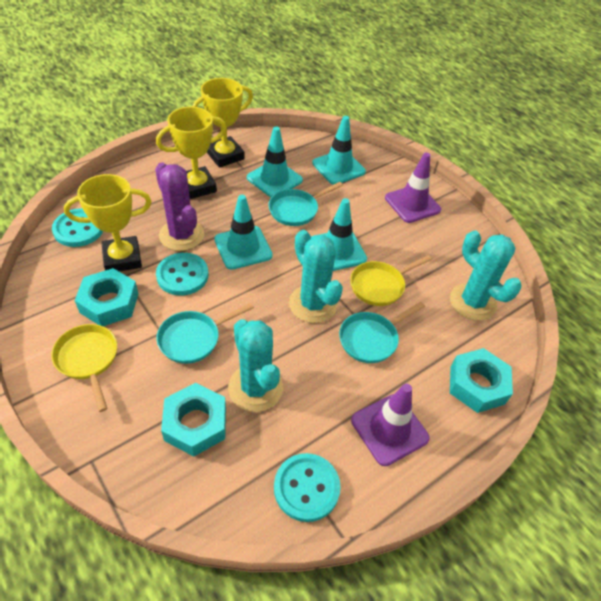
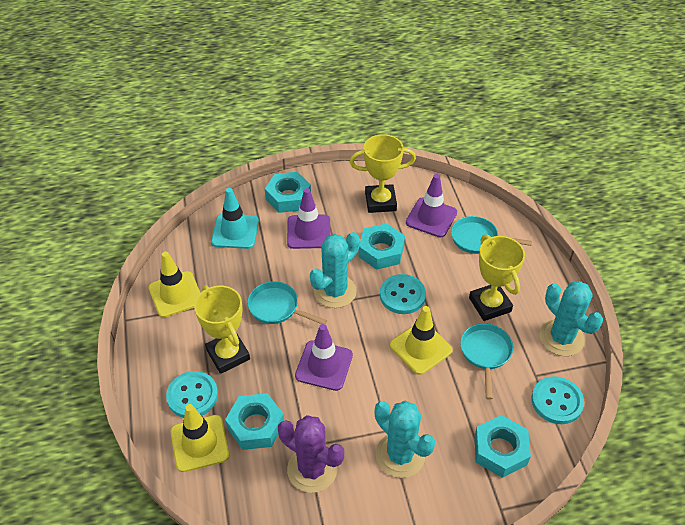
purple traffic cone: [351,384,430,466] [385,152,441,223] = 2 -> [287,188,331,249] [295,324,353,391] [406,174,457,238] = 3
turquoise nut: [74,268,139,326] [161,383,226,456] [450,348,513,413] = 3 -> [225,393,284,450] [265,172,311,213] [358,223,405,270] [474,415,531,478] = 4
turquoise traffic cone: [214,195,273,270] [247,127,303,197] [311,198,367,271] [312,116,366,185] = 4 -> [211,188,259,249] = 1
yellow pan: [51,324,117,412] [350,255,432,306] = 2 -> none = 0
yellow traffic cone: none = 0 -> [148,252,201,318] [171,404,229,472] [390,306,453,375] = 3

